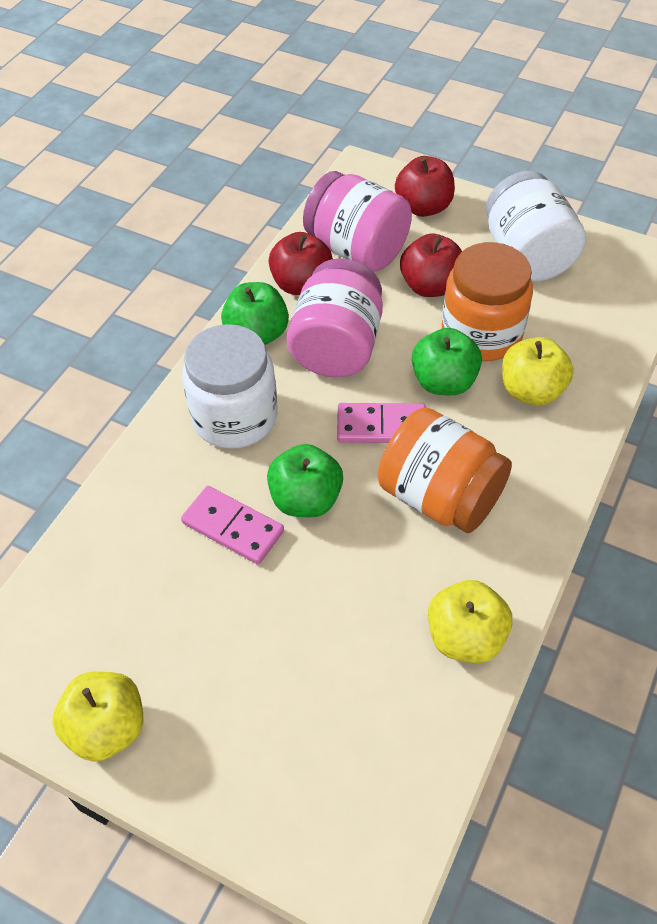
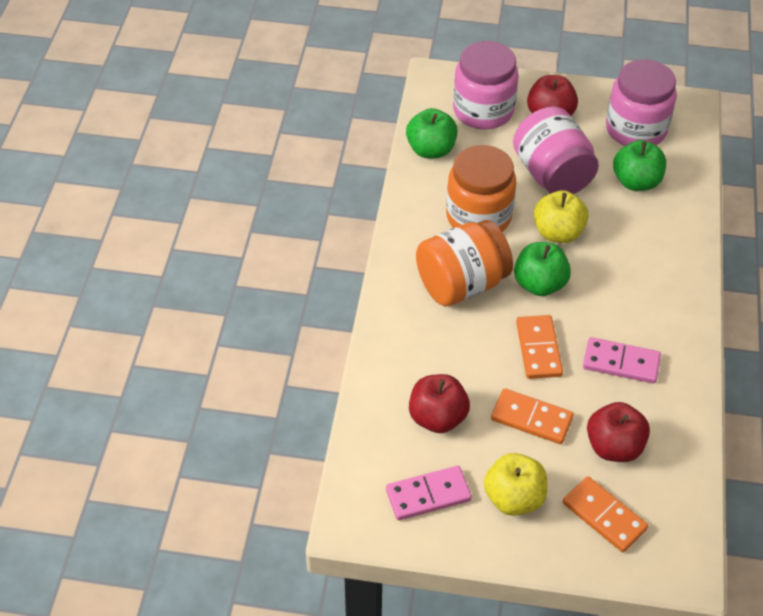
orange domino: none = 0 -> [491,388,574,444] [516,315,563,379] [563,476,648,552] = 3
pink jar: [287,258,383,377] [303,171,412,271] = 2 -> [453,41,519,129] [513,107,599,194] [606,59,677,146] = 3
white jar: [182,324,278,449] [486,171,586,282] = 2 -> none = 0
yellow apple: [53,672,143,762] [428,580,512,663] [502,337,574,406] = 3 -> [484,453,547,516] [534,190,589,243] = 2

